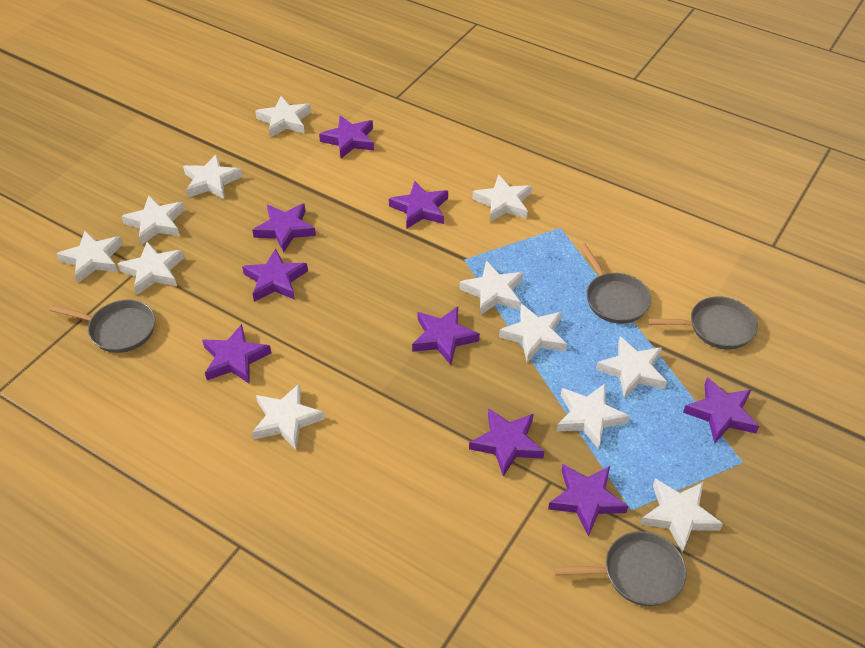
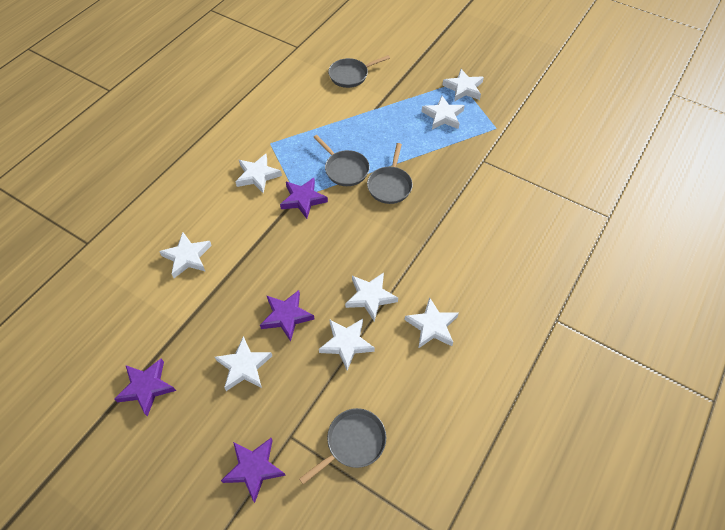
purple star: [202,324,271,384] [242,248,308,301] [252,203,316,252] [319,116,374,159] [389,181,448,229] [412,306,480,365] [469,408,544,477] [548,464,628,537] [683,377,759,443] = 9 -> [114,358,176,417] [221,438,286,503] [260,290,314,342] [280,178,328,219] = 4
white star: [56,231,123,283] [117,242,184,295] [121,196,185,245] [183,154,243,199] [252,384,325,450] [255,96,311,137] [459,260,523,316] [472,174,532,222] [499,304,567,363] [556,384,630,449] [596,336,667,398] [640,479,723,553] = 12 -> [159,232,212,278] [215,336,272,391] [236,154,282,193] [319,319,375,371] [345,272,398,321] [405,297,459,348] [422,96,465,130] [442,69,484,102] = 8

